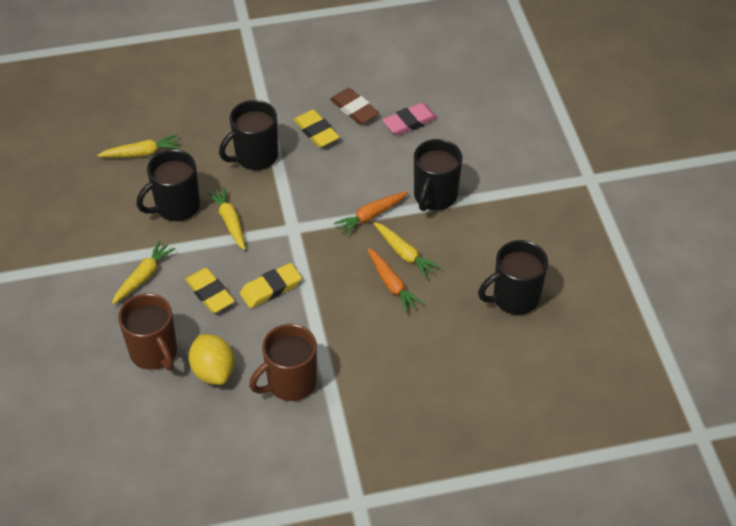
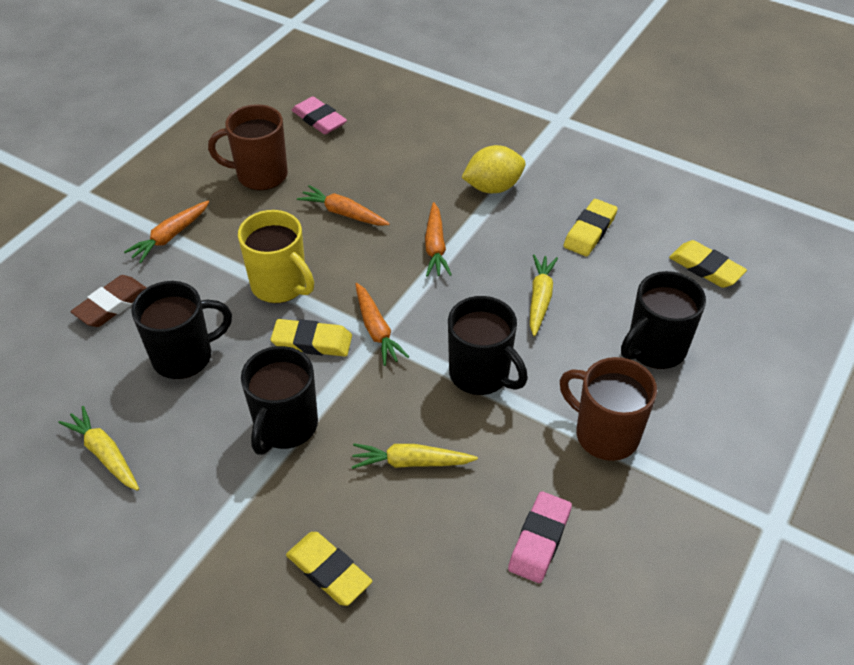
orange carrot: [334,191,408,236] [368,248,424,313] = 2 -> [124,200,209,263] [297,185,390,226] [355,283,409,366] [425,202,452,277] = 4
pink eraser: [382,103,438,136] = 1 -> [292,96,347,134] [508,491,572,583] = 2
yellow carrot: [97,134,180,157] [112,240,176,304] [206,186,245,250] [374,222,441,279] = 4 -> [58,406,139,491] [352,443,478,469] [530,254,558,337] = 3
yellow eraser: [185,268,235,313] [240,263,302,308] [294,109,340,148] = 3 -> [271,319,352,357] [286,532,372,606] [563,199,618,256] [669,240,747,288] = 4
yellow mug: none = 0 -> [238,210,314,303] = 1

